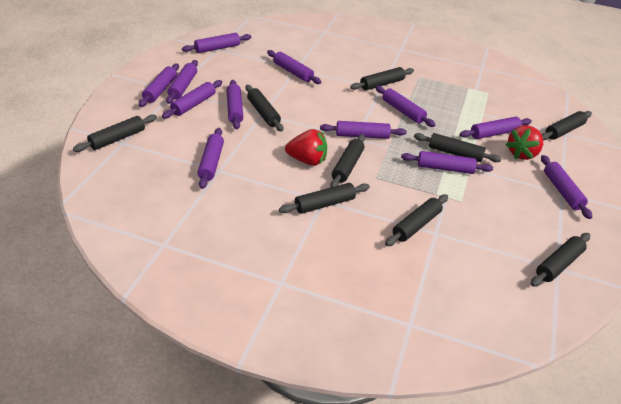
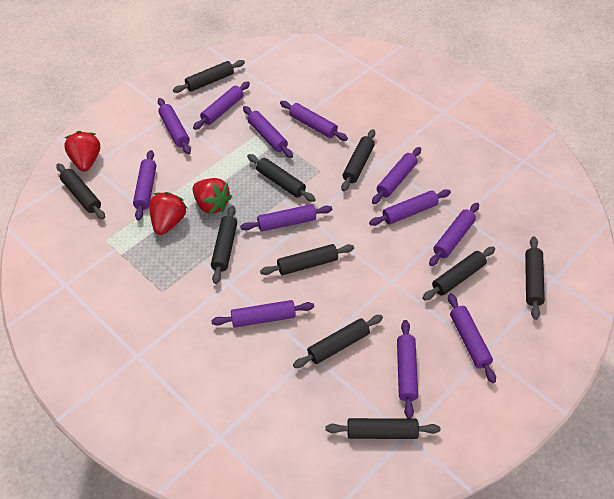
black rolling pin: [73,115,157,152] [245,85,283,132] [279,183,370,214] [330,134,365,187] [350,67,414,90] [385,194,448,246] [414,133,502,162] [531,233,590,287] [542,111,592,140] = 9 -> [56,163,105,219] [173,60,245,93] [211,205,237,284] [247,154,316,202] [260,244,354,275] [293,315,383,368] [326,418,440,439] [341,129,375,191] [422,247,495,301] [525,236,545,320] = 10
red strawberry: [285,129,327,166] [506,125,543,160] = 2 -> [64,131,100,172] [149,192,187,235] [193,178,232,214] = 3

